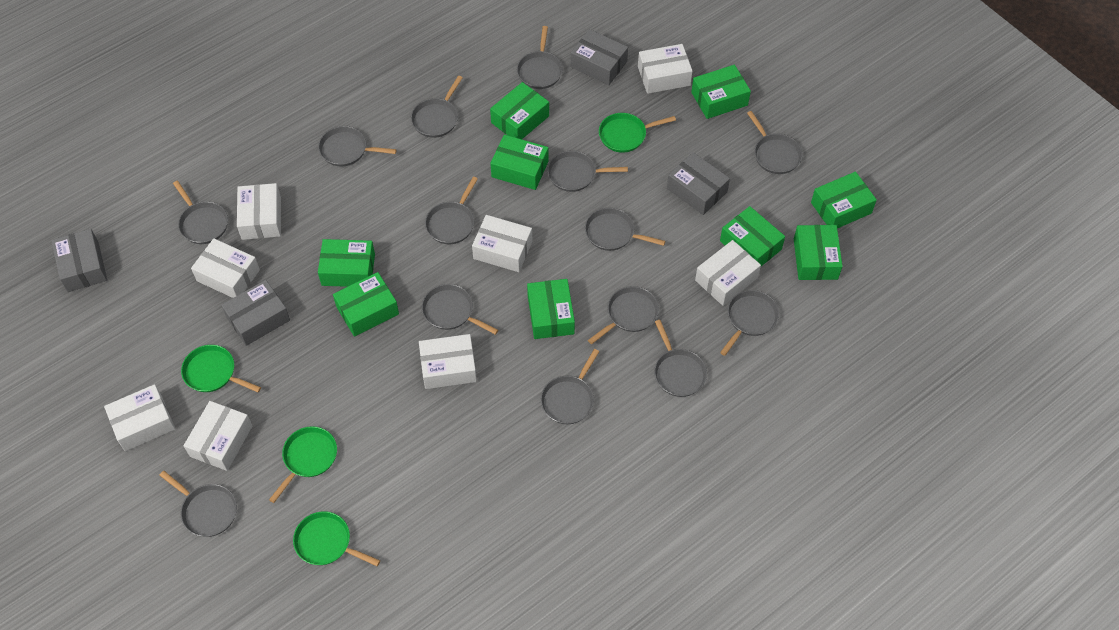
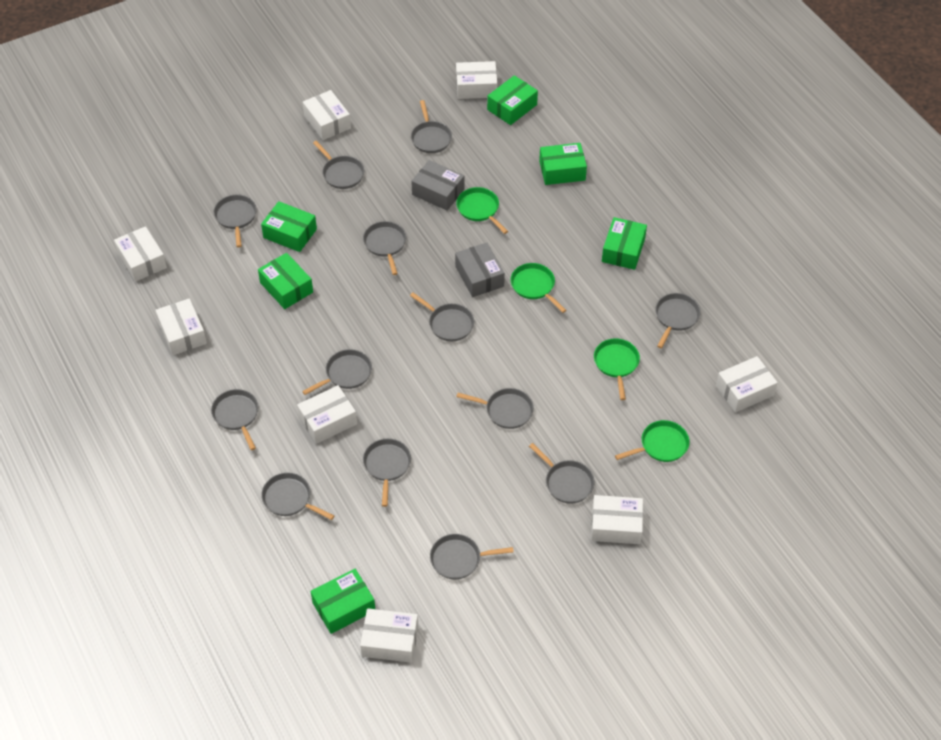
green box: [318,239,375,287] [333,272,399,336] [490,82,549,139] [490,135,549,190] [527,279,575,339] [691,65,751,119] [720,206,785,266] [794,225,843,280] [811,172,877,228] = 9 -> [258,253,313,309] [261,201,317,252] [310,569,375,634] [487,75,538,125] [539,143,587,185] [602,217,647,270] = 6
grey box: [52,229,107,292] [221,280,290,346] [571,29,628,85] [667,152,730,215] = 4 -> [411,160,464,211] [455,243,505,297] = 2
grey pan: [159,471,237,537] [173,181,228,244] [318,126,397,166] [411,76,463,138] [422,284,498,335] [425,177,478,244] [517,26,563,89] [541,349,600,424] [547,151,628,192] [585,208,665,251] [588,286,659,344] [654,320,707,397] [720,290,779,356] [747,111,803,174] = 14 -> [211,389,259,450] [214,195,257,248] [261,473,334,520] [302,349,372,395] [313,141,364,189] [363,221,406,275] [363,439,411,507] [410,292,474,341] [411,100,452,153] [430,534,514,580] [456,388,534,429] [529,443,595,504] [655,293,701,348] = 13

